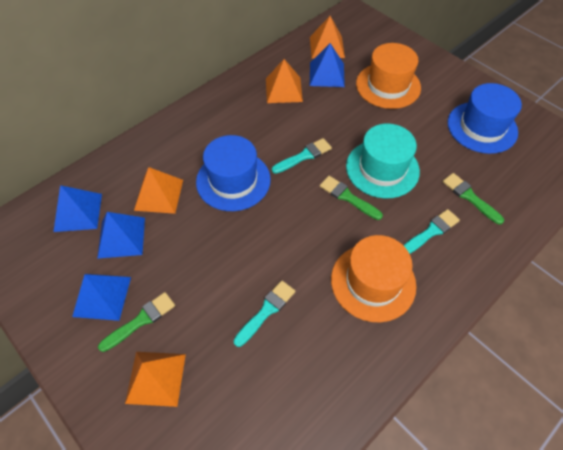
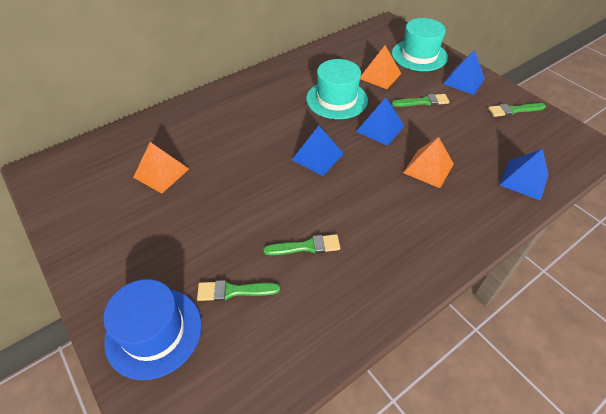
blue hat: [196,135,271,211] [448,83,522,154] = 2 -> [103,279,202,380] = 1
green brush: [98,292,175,352] [320,176,383,220] [443,173,504,224] = 3 -> [197,280,280,301] [264,234,340,255] [392,94,449,107] [488,103,546,117] = 4
orange hat: [331,235,416,322] [356,43,421,109] = 2 -> none = 0
orange pyramid: [125,352,186,407] [134,167,183,214] [266,59,303,103] [310,16,345,59] = 4 -> [133,142,189,193] [360,45,401,89] [403,137,454,188] = 3
turquoise brush: [234,280,295,347] [272,138,332,174] [403,209,460,254] = 3 -> none = 0
turquoise hat: [346,124,420,198] = 1 -> [306,59,368,119] [392,18,448,71] = 2

